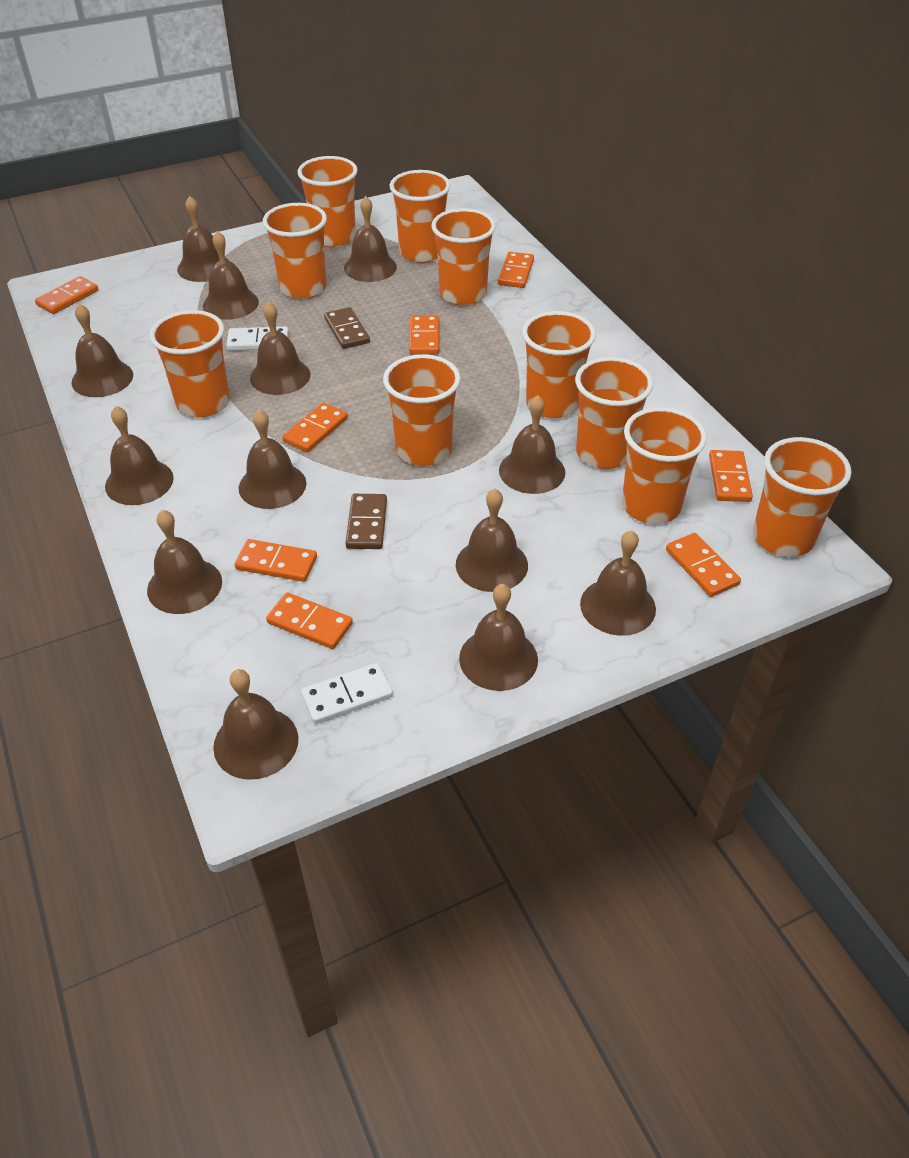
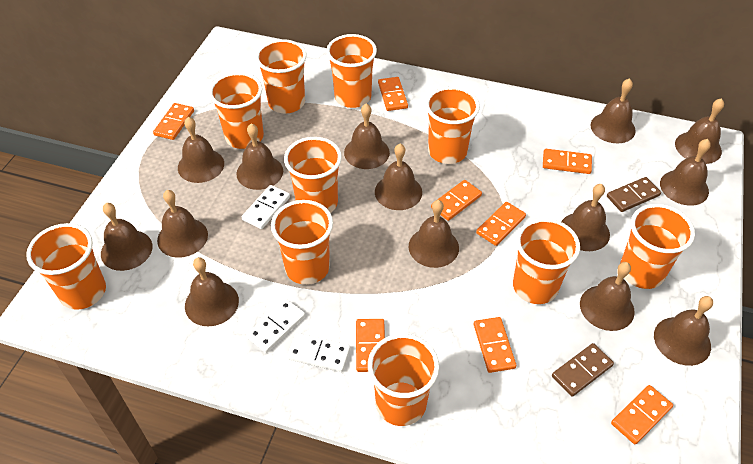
brown bell: [71,304,133,397] [105,406,174,505] [147,510,222,614] [177,196,228,282] [203,231,259,320] [213,669,298,780] [239,409,306,509] [250,302,310,395] [344,196,397,282] [456,489,528,592] [459,584,538,691] [499,395,565,494] [580,530,656,636] = 13 -> [101,203,152,271] [157,190,208,258] [178,117,224,183] [185,257,239,326] [236,123,283,190] [344,104,390,169] [375,144,422,210] [409,200,459,268] [561,184,610,251] [580,262,635,331] [590,78,636,143] [654,296,713,366] [660,139,711,206] [675,98,724,164] = 14
white domino: [226,326,289,351] [301,663,393,724] = 2 -> [242,185,290,229] [246,299,305,353] [287,333,350,372] = 3

